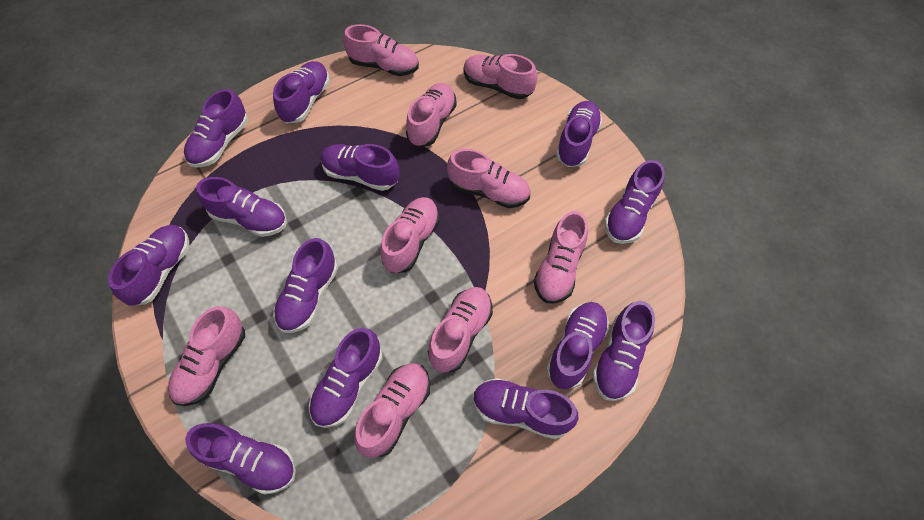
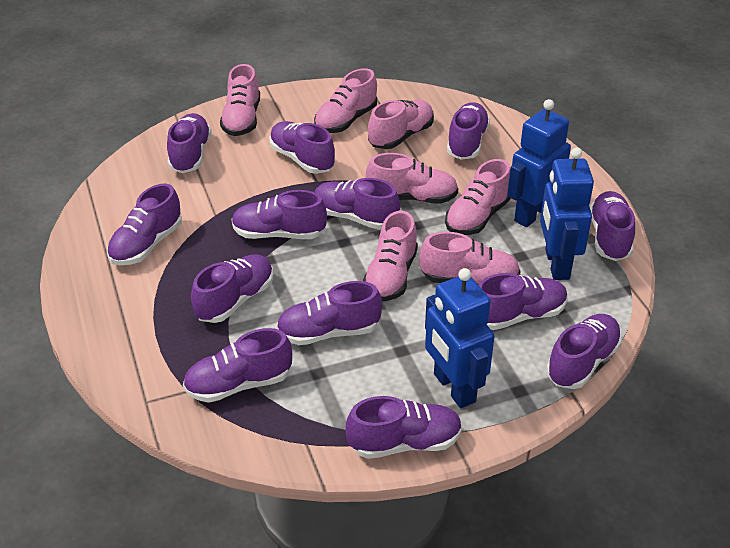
blue robot: none = 0 -> [425,268,495,408] [507,99,571,227] [540,148,594,280] = 3
pink shoe: [168,306,245,406] [343,24,419,76] [355,363,430,458] [380,197,440,273] [406,83,457,147] [428,287,493,373] [447,149,530,208] [463,54,537,99] [534,211,588,304] = 9 -> [220,64,260,136] [314,68,377,133] [363,211,418,301] [366,153,458,204] [368,100,434,149] [419,232,521,284] [445,159,511,235] = 7

